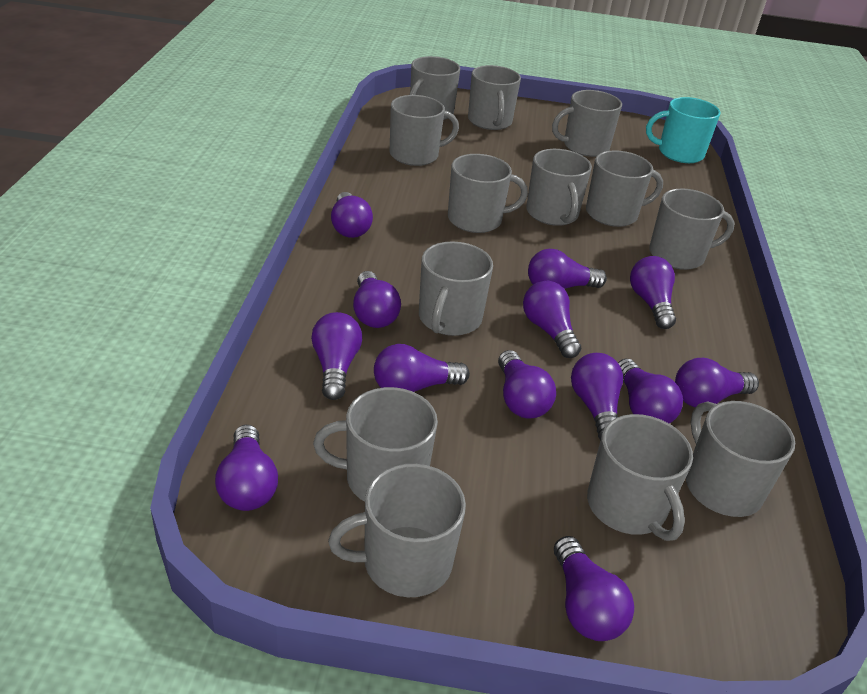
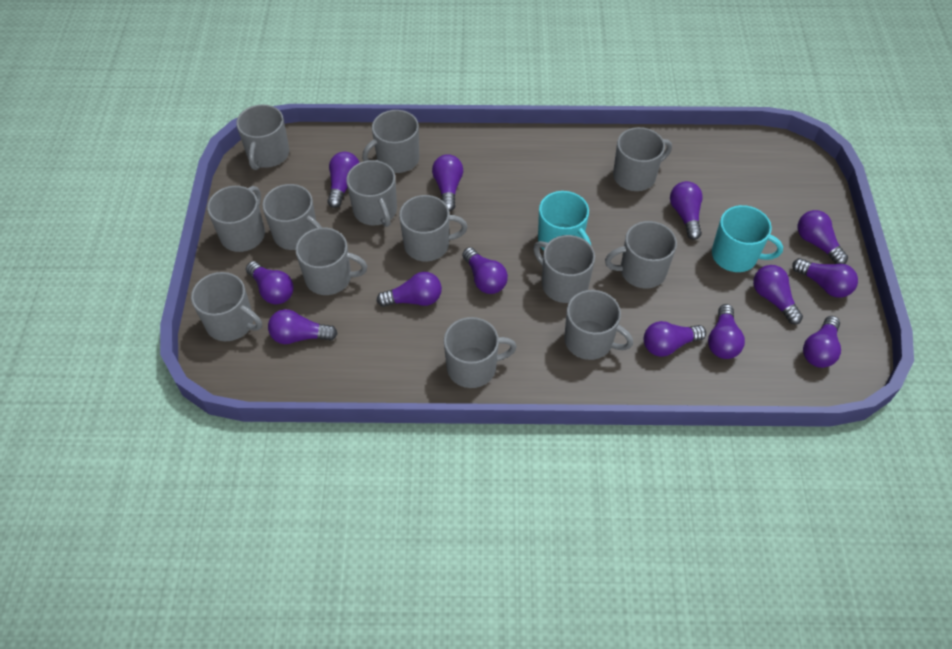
turquoise mug: [646,97,721,163] = 1 -> [538,191,591,251] [712,205,783,272] = 2

